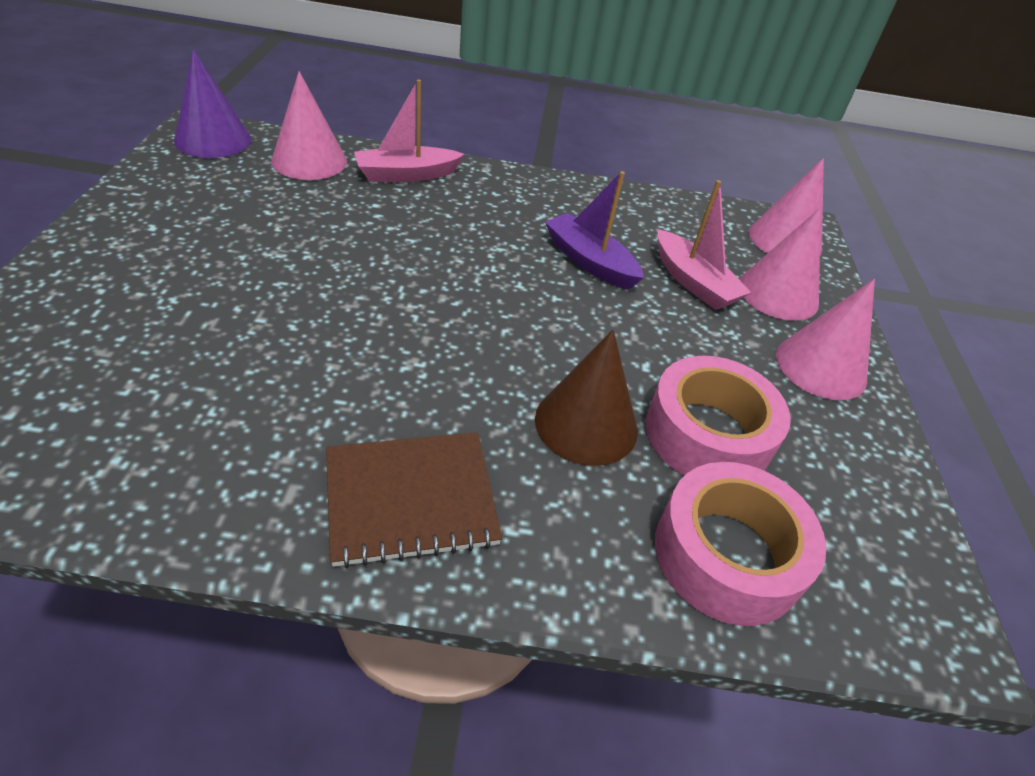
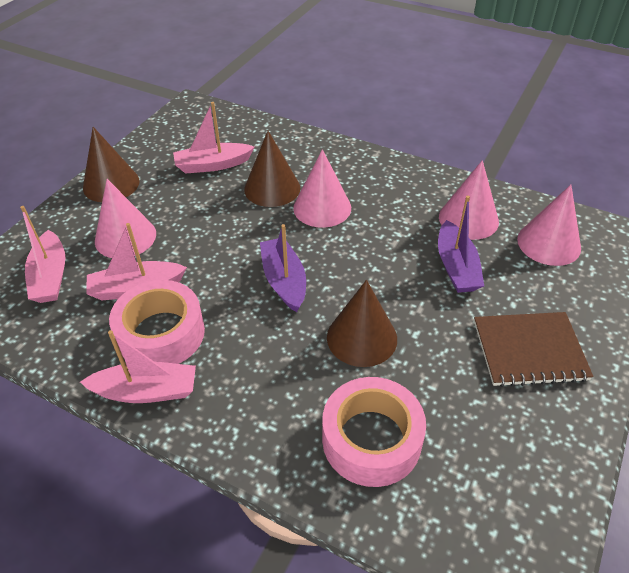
brown cone: [535,330,638,466] = 1 -> [83,127,140,202] [244,131,300,207] [327,280,397,367] = 3
pink boat: [354,79,464,182] [657,180,752,310] = 2 -> [20,206,66,303] [80,330,196,403] [86,223,187,300] [173,102,254,174] = 4
purple boat: [545,171,644,290] = 1 -> [260,224,306,312] [438,196,484,293] = 2
purple cone: [174,49,251,158] = 1 -> none = 0

